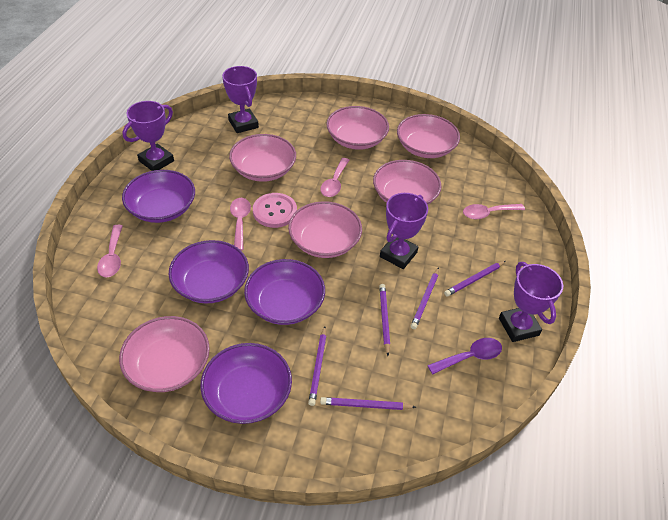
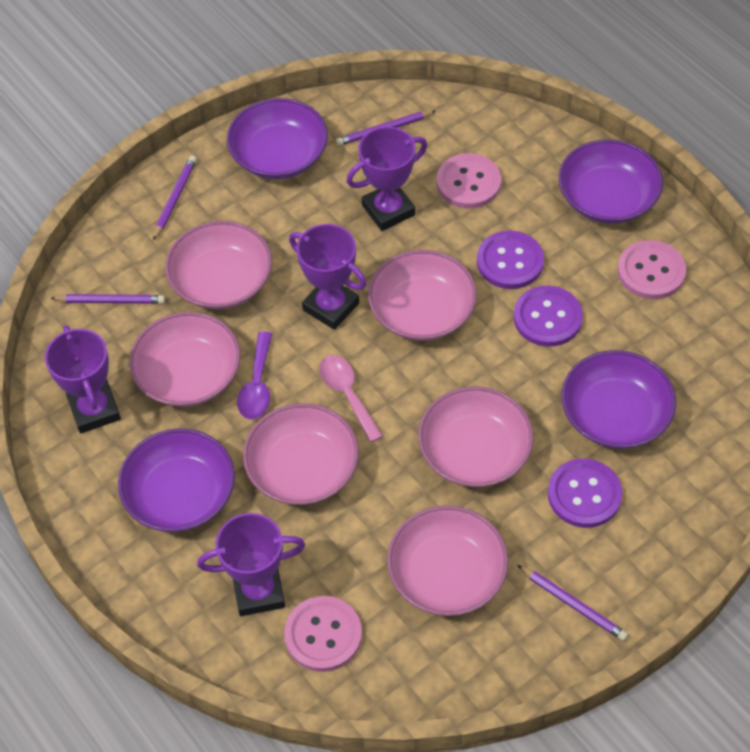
pink button: [253,193,297,228] = 1 -> [284,596,362,672] [437,153,501,208] [617,240,686,299] = 3
pink spoon: [97,225,123,277] [230,198,251,251] [320,158,350,197] [463,204,525,219] = 4 -> [319,355,383,443] = 1
purple button: none = 0 -> [477,231,544,289] [514,286,583,347] [548,459,622,528] = 3
purple pencil: [308,326,327,406] [320,397,416,410] [379,284,390,356] [411,267,439,329] [444,261,506,296] = 5 -> [50,294,165,304] [153,156,197,241] [336,111,436,146] [517,565,628,641] = 4

